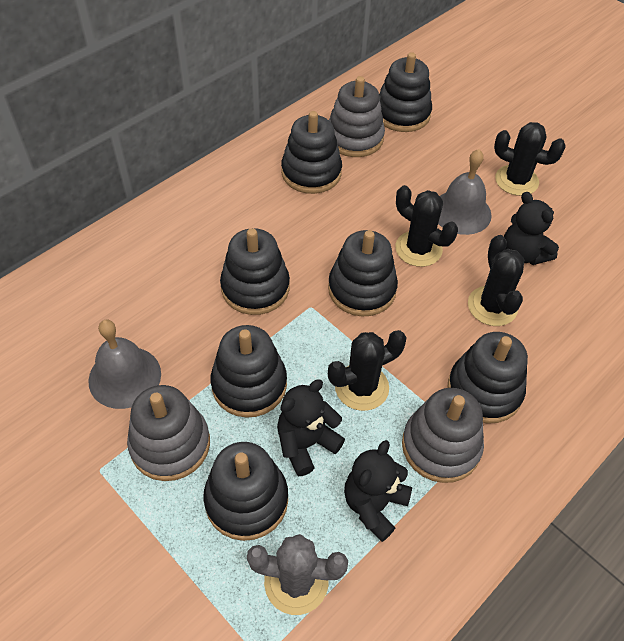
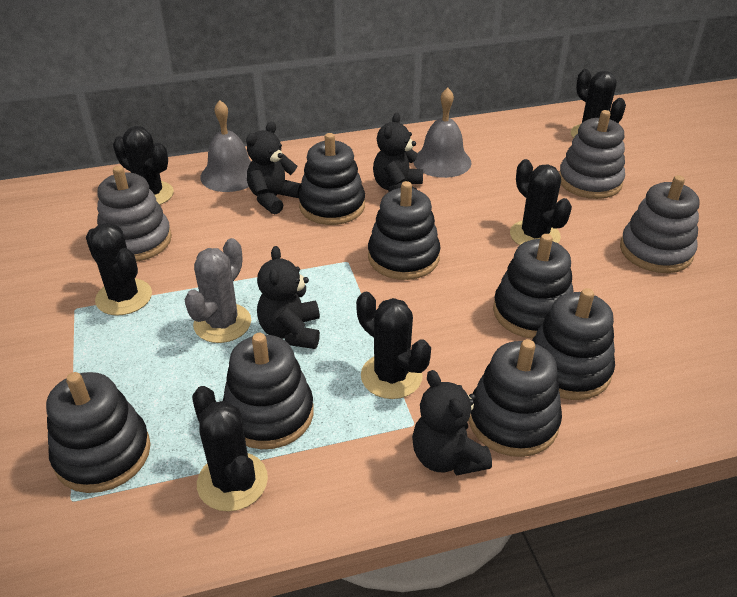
black cactus: [328,330,406,411] [395,185,458,267] [468,235,525,326] [494,122,566,196] = 4 -> [86,223,152,316] [113,126,174,205] [192,386,268,512] [356,292,431,399] [510,159,572,245] [570,69,626,138] = 6
black teddy bear: [277,379,345,476] [344,440,412,542] [504,192,559,265] = 3 -> [246,122,302,214] [257,246,320,349] [373,113,423,192] [412,370,492,475] = 4

